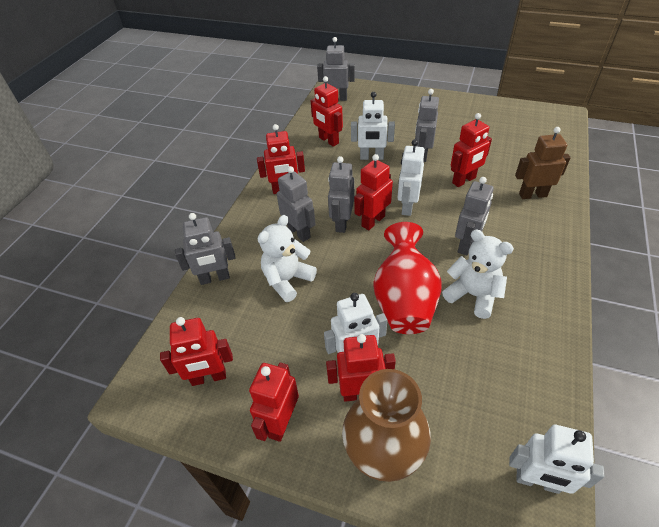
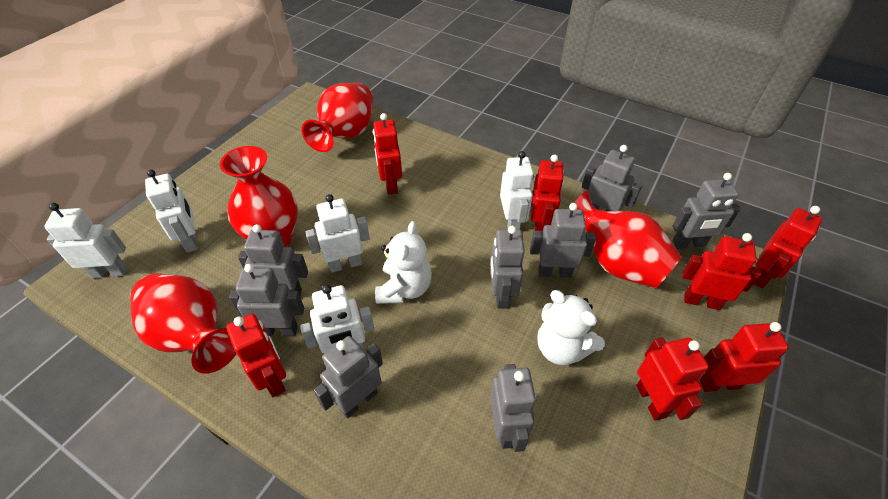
brown robot: [515,127,571,199] = 1 -> none = 0
brown vase: [342,369,431,482] = 1 -> none = 0
grey robot: [175,213,235,285] [277,166,316,242] [317,37,355,101] [328,156,354,233] [415,89,439,162] [455,177,494,255] = 6 -> [229,264,304,336] [238,224,308,295] [314,336,383,418] [490,226,525,308] [490,364,536,452] [530,203,596,278] [582,145,642,211] [672,173,741,249] = 8
red vase: [373,222,442,334] = 1 -> [130,273,237,374] [220,146,298,247] [302,83,373,152] [574,190,682,288] = 4
white robot: [324,293,387,354] [351,92,395,160] [398,139,425,216] [509,425,604,494] = 4 -> [44,203,127,278] [145,169,198,253] [300,285,374,353] [306,194,370,273] [500,151,534,230] = 5

